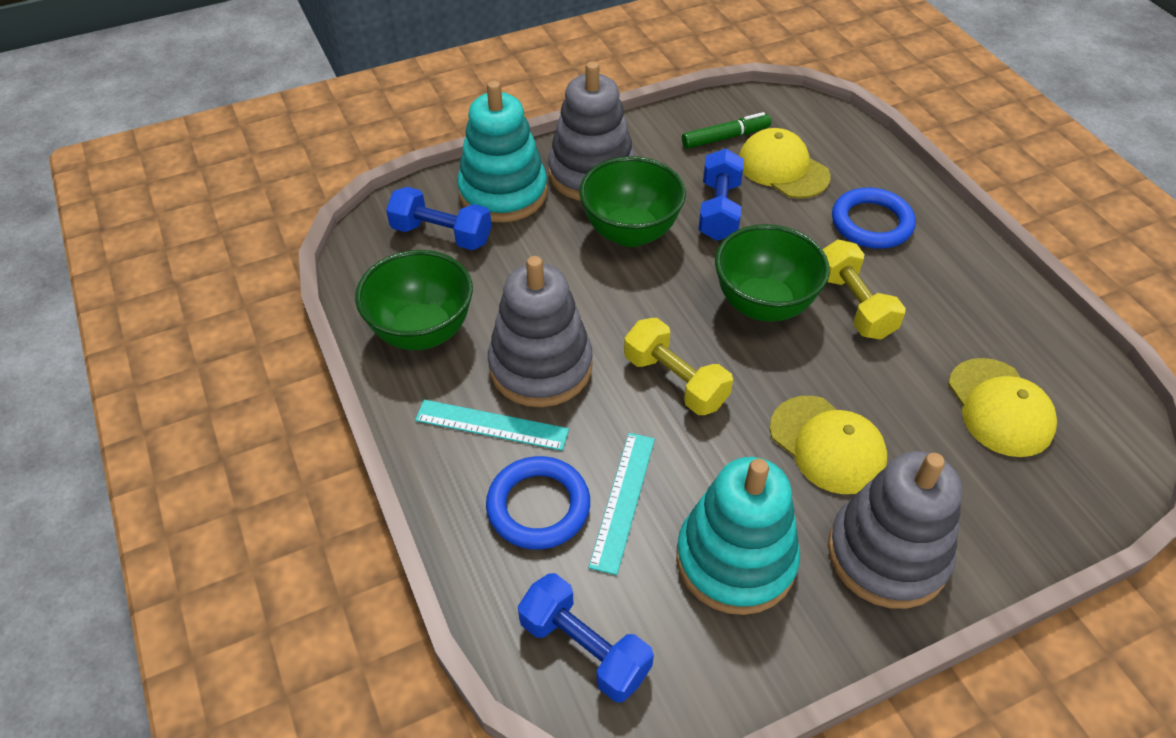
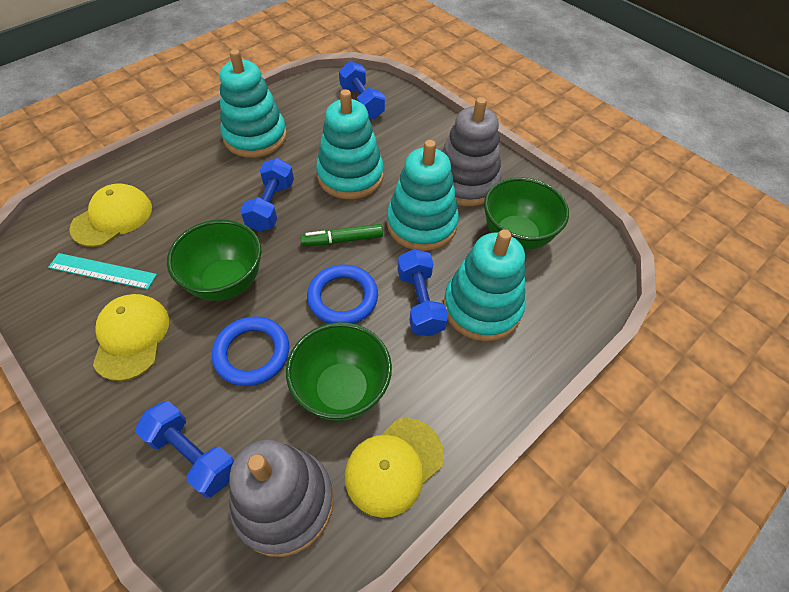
blue dumbbell: [386,187,492,250] [518,573,654,702] [698,149,744,241] = 3 -> [135,401,234,498] [240,158,294,232] [339,61,385,119] [398,249,448,336] = 4
grey stacking toy: [488,256,593,407] [548,61,635,201] [828,451,962,609] = 3 -> [229,440,334,557] [442,97,501,207] = 2
turquoise ruler: [415,400,569,451] [588,433,655,575] = 2 -> [48,253,157,289] = 1
turquoise stacking toy: [457,81,547,222] [676,457,800,615] = 2 -> [220,49,287,158] [316,89,384,199] [387,140,459,251] [443,229,525,341] = 4
yellow dumbbell: [624,318,733,415] [822,239,906,340] = 2 -> none = 0

